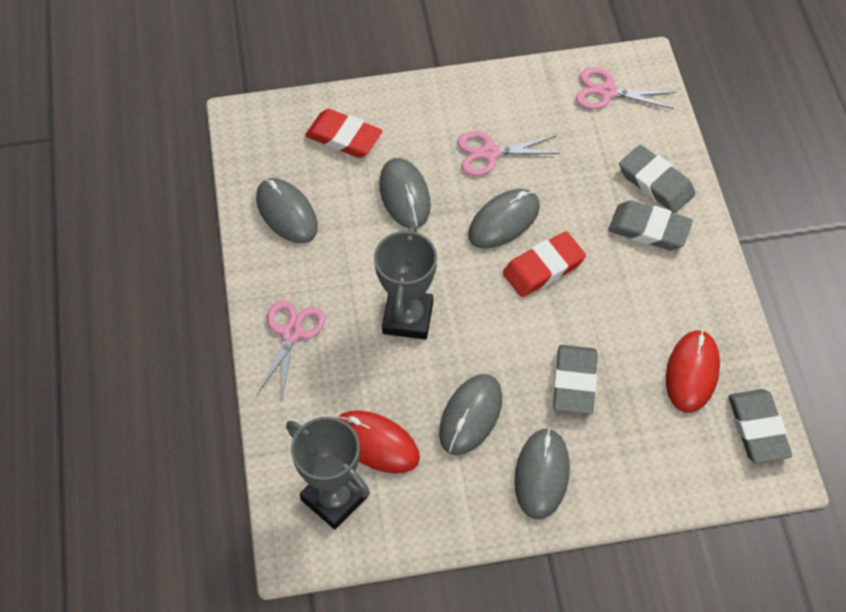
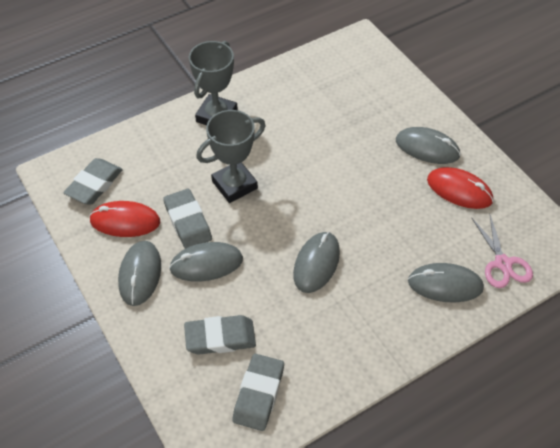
pink scissors: [257,300,325,398] [457,131,560,176] [576,67,676,109] = 3 -> [471,215,533,288] = 1
red eraser: [305,109,382,158] [503,231,586,297] = 2 -> none = 0

